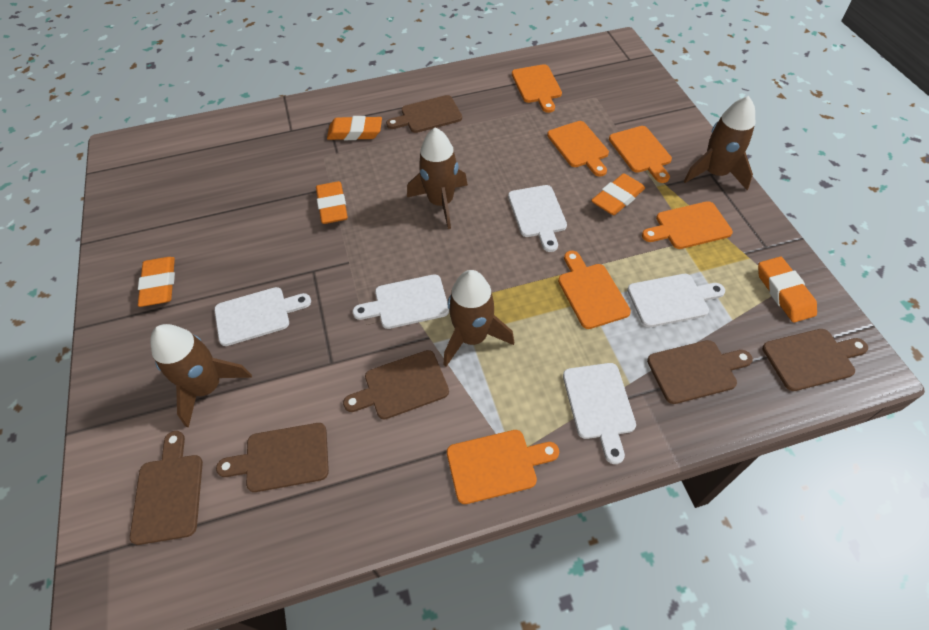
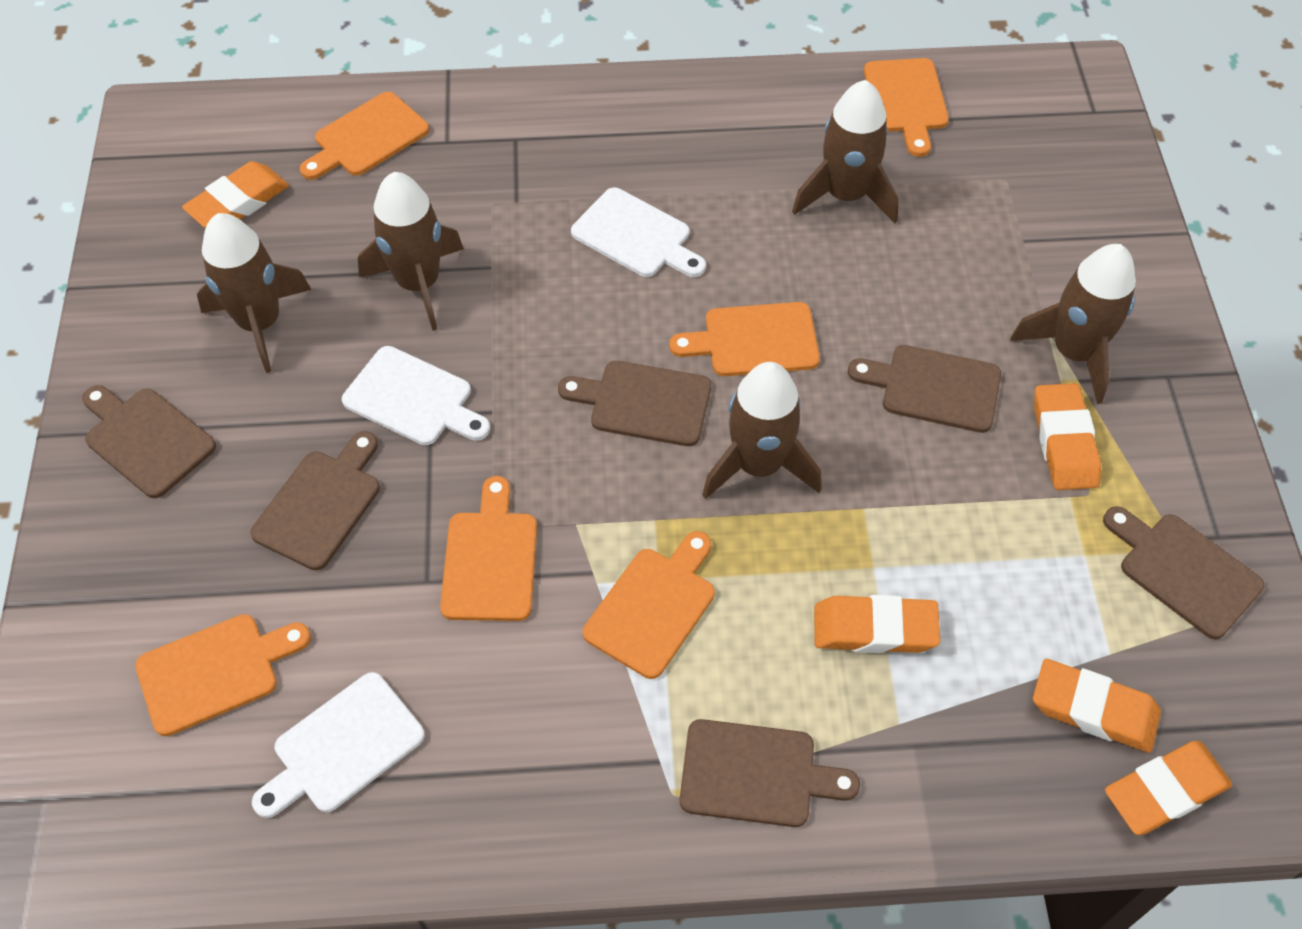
brown rocket: [150,324,252,427] [407,128,468,229] [443,270,514,366] [684,96,755,190] = 4 -> [197,213,311,373] [358,172,464,331] [702,362,821,499] [792,80,899,223] [1010,244,1136,404] = 5
white cutting board: [214,287,311,346] [353,274,449,329] [508,185,567,252] [563,363,636,464] [627,274,725,327] = 5 -> [252,672,425,818] [342,346,490,445] [571,188,706,277] = 3

